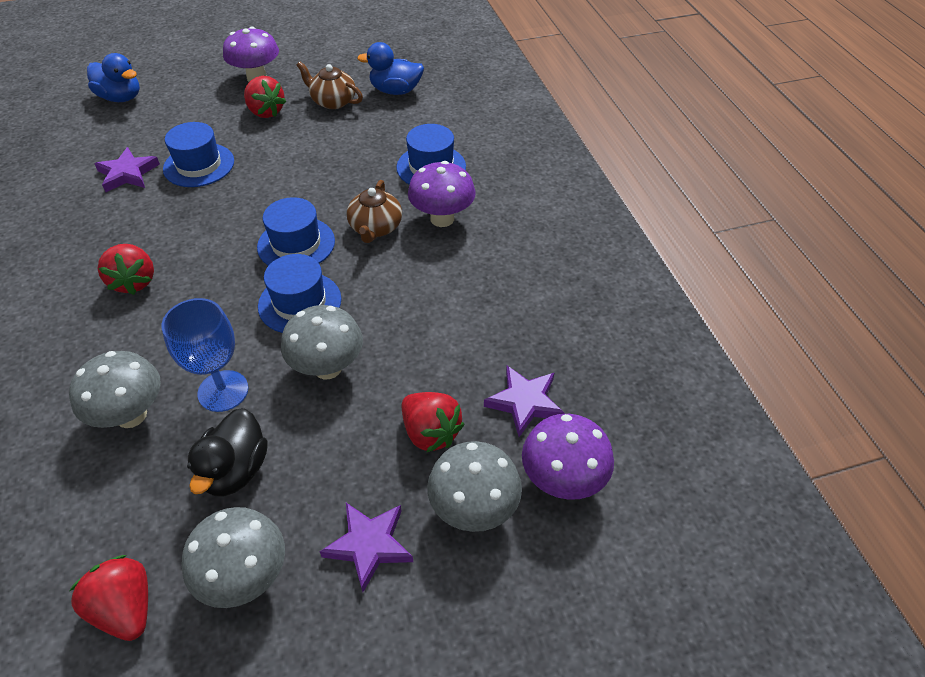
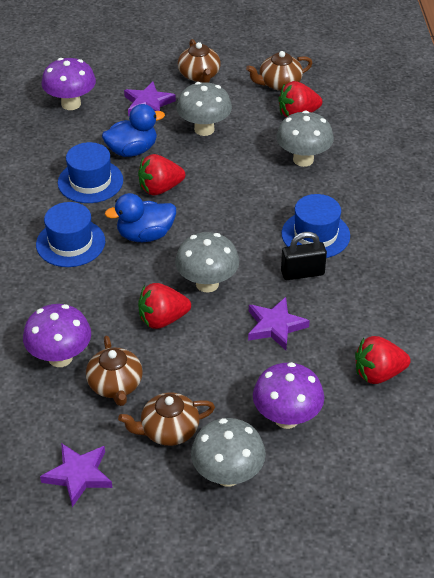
black duck: [187,408,268,496] = 1 -> none = 0
black padlock: none = 0 -> [281,232,327,280] = 1
blue goblet: [162,298,248,412] = 1 -> none = 0
blue hat: [163,122,234,187] [257,197,335,266] [258,254,341,333] [396,124,466,185] = 4 -> [36,202,105,267] [58,142,123,203] [282,194,350,258] = 3
brown teapot: [296,61,363,109] [347,180,402,243] = 2 -> [86,335,143,406] [118,392,215,446] [178,39,221,83] [246,51,312,91] = 4

